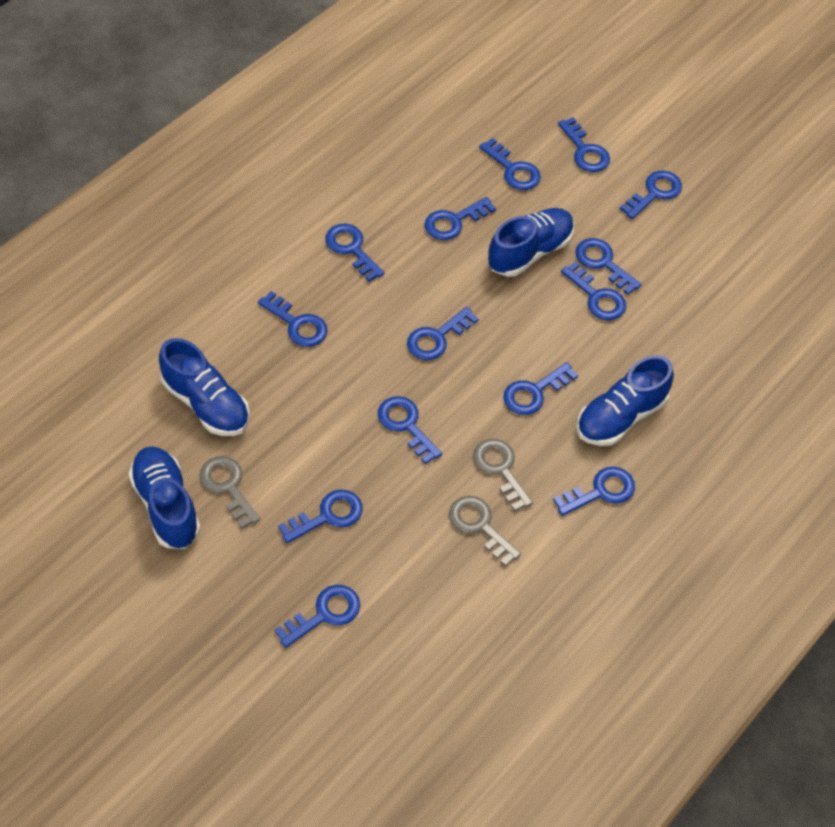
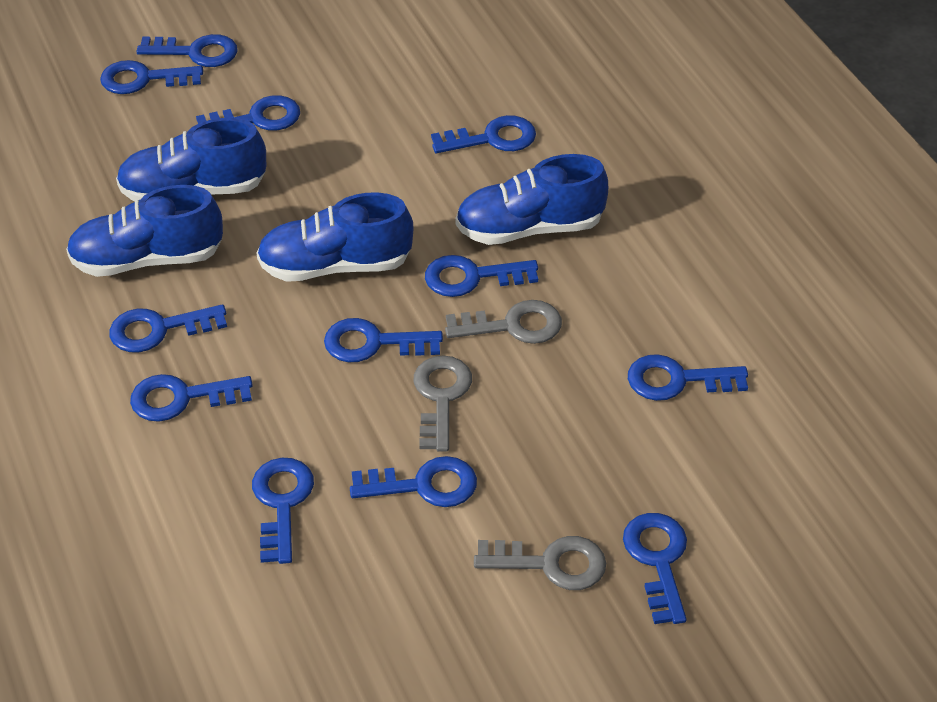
blue key: [258,291,328,347] [274,585,360,648] [278,489,363,543] [325,223,385,282] [378,396,442,464] [407,307,479,360] [425,197,496,240] [479,138,541,190] [503,362,578,415] [553,467,635,516] [558,117,610,172] [561,262,626,320] [575,238,642,295] [620,171,682,219] = 14 -> [100,60,203,94] [109,304,227,352] [130,374,253,422] [136,34,238,67] [196,95,300,130] [252,458,314,564] [324,318,443,362] [350,456,477,507] [425,255,538,297] [431,115,536,153] [623,513,687,624] [628,354,748,401] = 12

